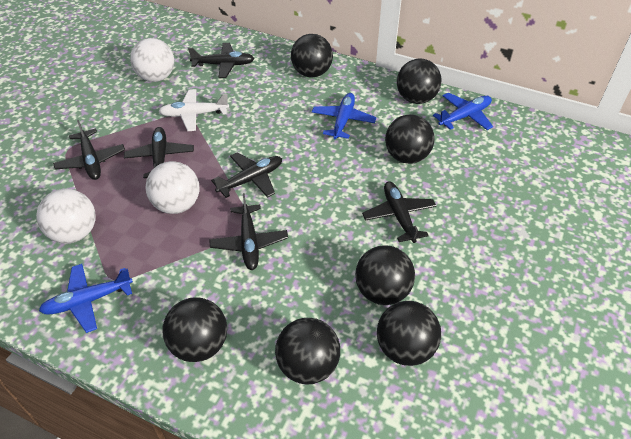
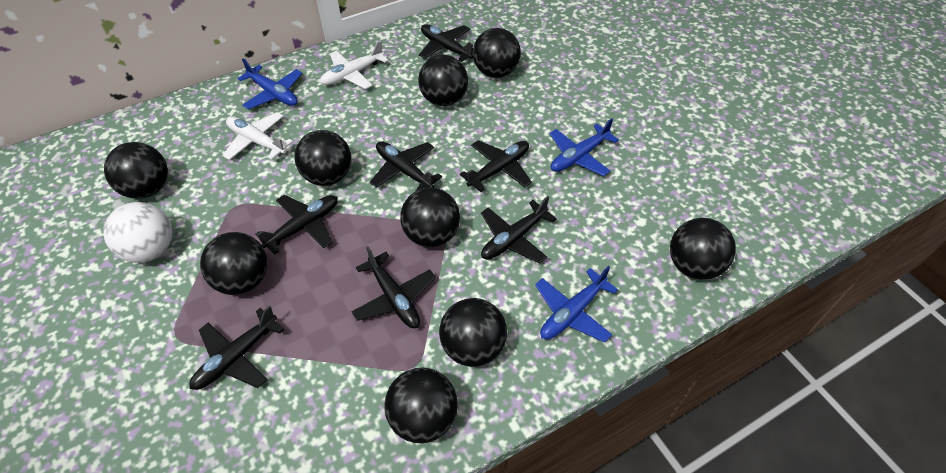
black ball: [163,297,227,362] [275,318,340,385] [291,34,333,77] [355,245,415,305] [377,301,441,366] [385,114,435,164] [397,59,442,104] = 7 -> [104,142,168,199] [200,232,268,295] [295,130,351,186] [384,367,458,443] [400,187,460,247] [418,55,468,106] [439,298,507,367] [473,28,521,78] [670,218,736,280] = 9
black plane: [53,120,125,180] [124,127,194,178] [188,43,255,78] [209,193,288,270] [211,152,282,198] [362,181,436,243] = 6 -> [190,305,284,390] [256,195,338,255] [352,246,436,328] [370,141,442,191] [419,24,473,62] [460,140,532,192] [481,196,557,263] = 7
white ball: [36,189,95,244] [130,38,174,82] [145,161,199,214] = 3 -> [103,202,172,263] = 1
white plane: [159,89,229,131] = 1 -> [222,112,293,160] [320,40,388,89] = 2

